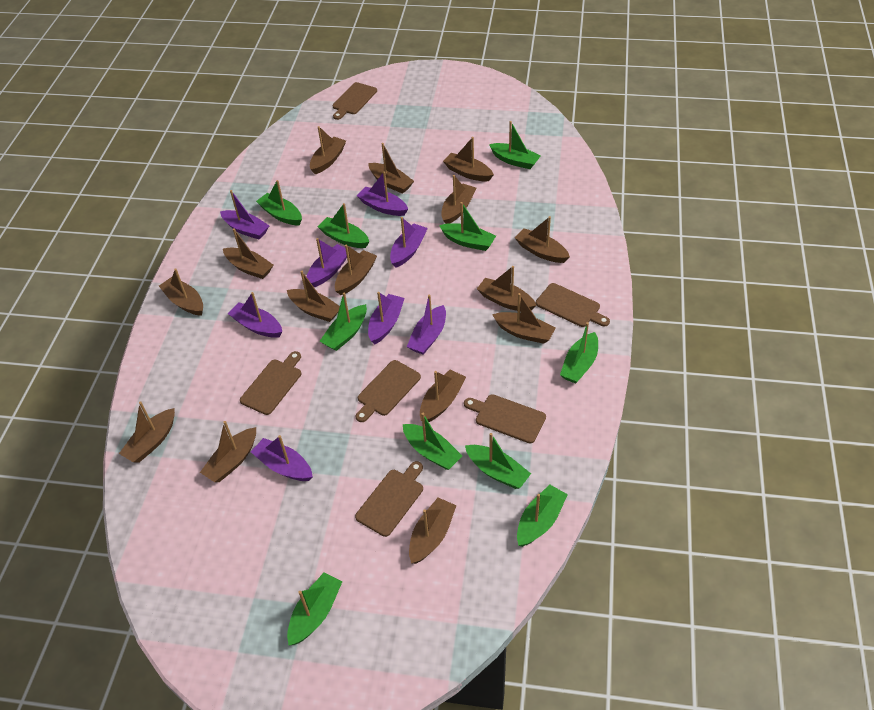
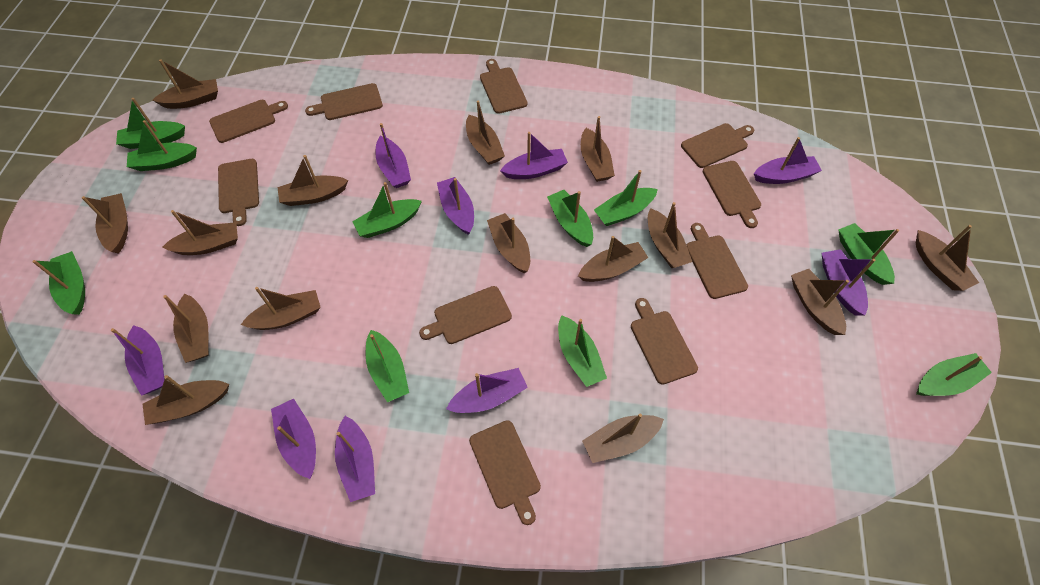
brown cutting board: [240,351,301,415] [333,82,377,120] [355,461,423,537] [356,360,421,422] [464,394,546,443] [536,283,610,327] = 6 -> [209,100,288,143] [218,159,259,226] [305,83,383,120] [419,286,512,344] [469,420,541,525] [480,59,528,114] [631,298,698,385] [681,123,754,168] [687,223,748,299] [703,161,761,228] = 10
purple boat: [220,190,270,239] [228,292,282,338] [251,435,313,481] [306,238,347,287] [357,171,408,216] [368,292,405,344] [390,217,428,268] [407,295,446,355] = 8 -> [111,325,164,396] [271,399,316,479] [335,416,375,502] [375,123,411,188] [437,177,474,235] [446,368,528,413] [500,132,568,179] [754,137,822,184] [822,249,875,315] = 9

